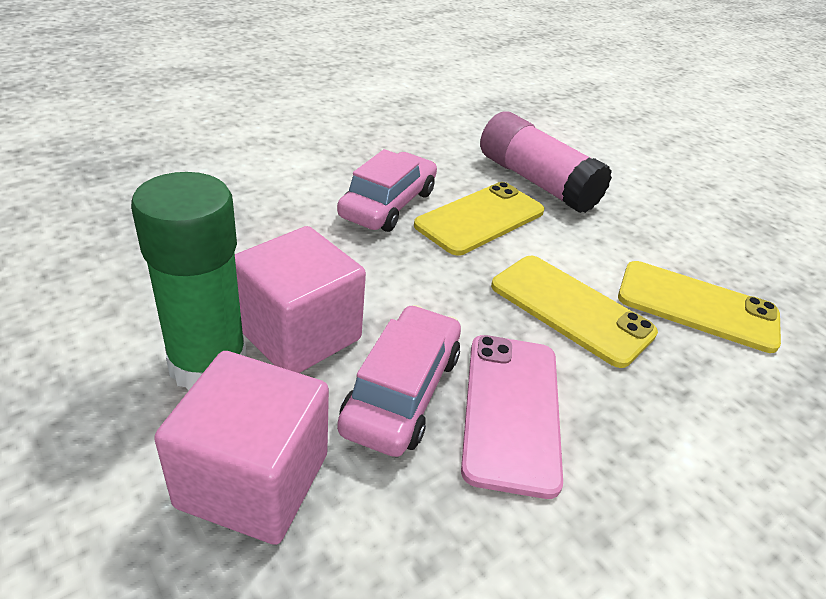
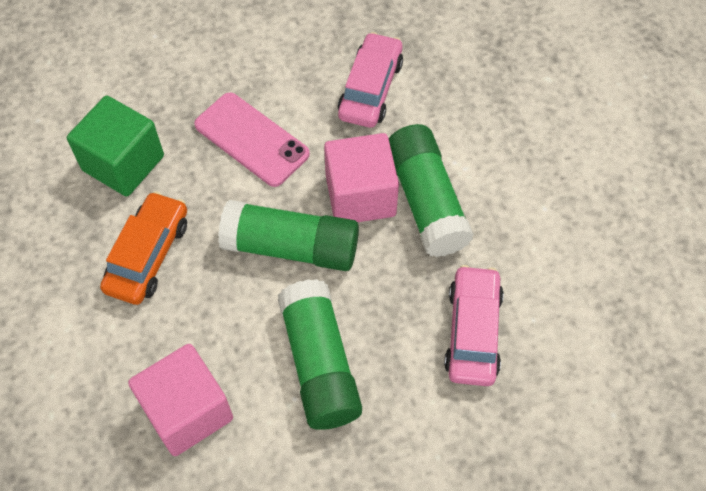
green cube: none = 0 -> [67,96,164,197] = 1
green glue stick: [131,172,247,391] = 1 -> [218,200,359,271] [278,279,362,430] [389,124,474,257] = 3
orange car: none = 0 -> [100,191,187,305] = 1
pink glue stick: [480,111,612,213] = 1 -> none = 0
yellow phone: [414,182,544,256] [491,256,658,368] [618,261,781,353] = 3 -> none = 0

